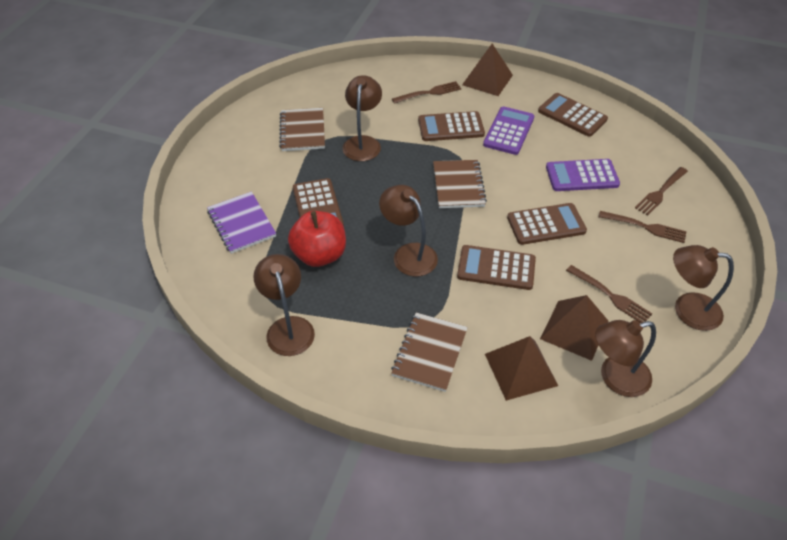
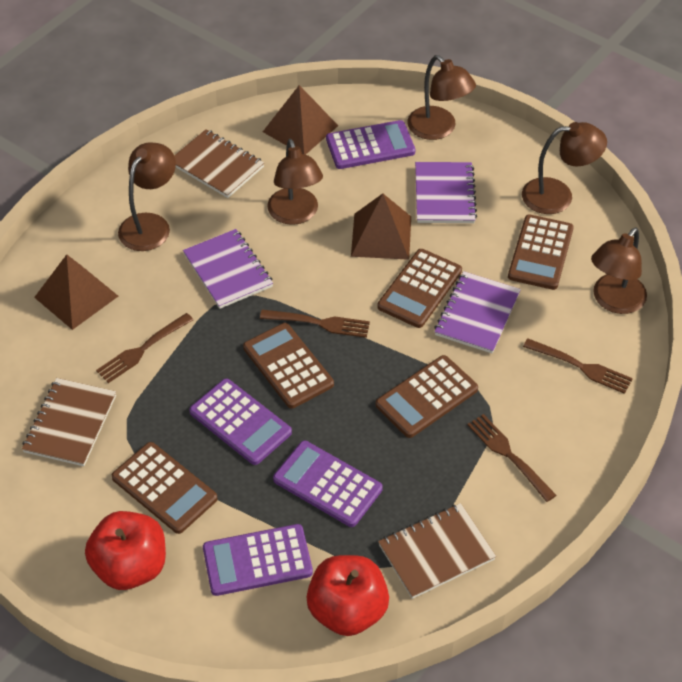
purple calculator: [483,106,534,155] [546,159,620,191] = 2 -> [189,379,292,465] [203,524,313,596] [273,441,383,527] [326,120,415,169] = 4
purple notebook: [207,192,276,254] = 1 -> [183,229,273,309] [415,162,477,223] [434,271,521,353] = 3
red apple: [288,211,346,267] = 1 -> [85,511,166,590] [307,555,389,636] = 2

